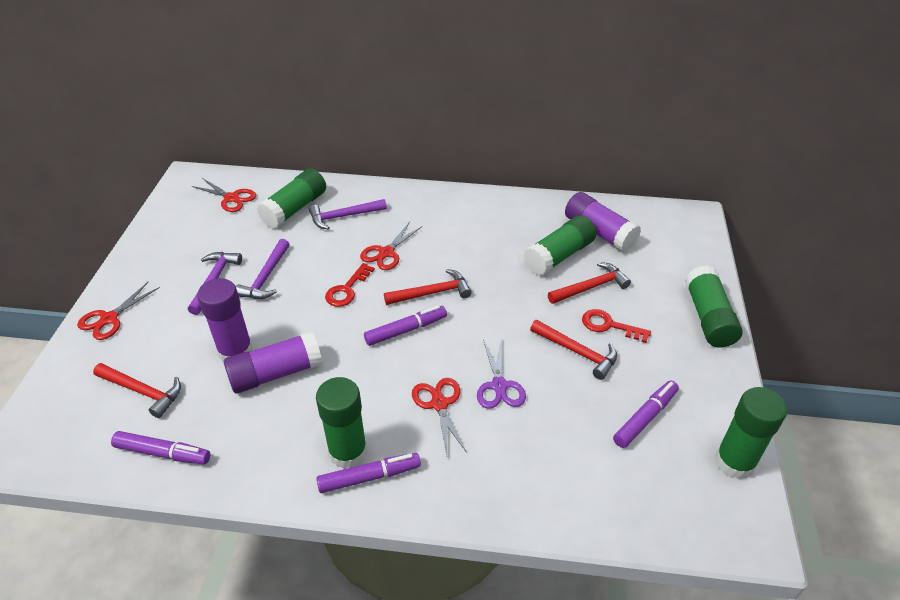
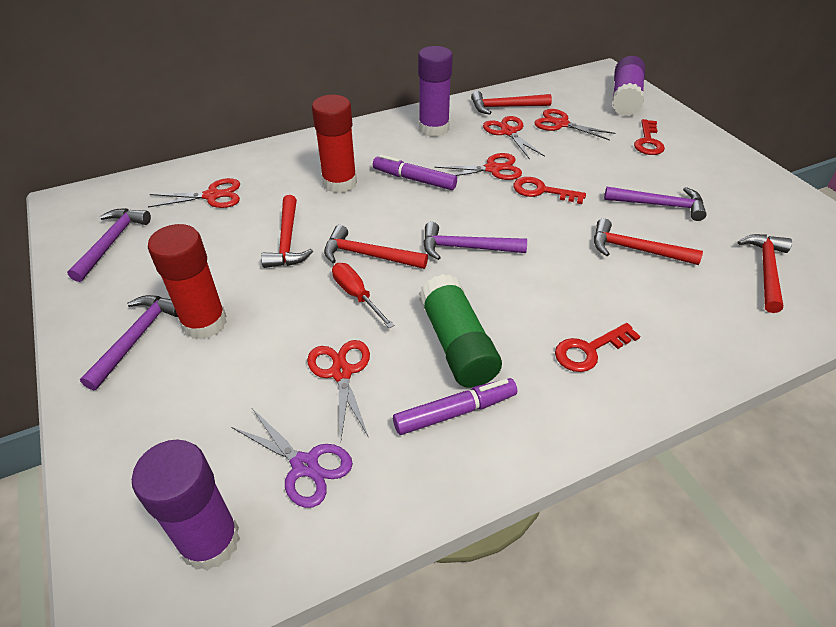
green glue stick: [257,169,326,228] [316,377,367,469] [523,215,597,276] [685,265,743,348] [715,387,787,480] = 5 -> [419,274,502,388] = 1
purple hammer: [188,252,242,315] [236,239,290,299] [309,199,387,229] = 3 -> [67,208,151,282] [80,295,178,390] [423,222,527,260] [604,187,707,221] = 4
purple marker: [111,431,210,464] [316,453,421,493] [364,305,447,346] [613,380,679,448] = 4 -> [373,155,457,190] [393,378,517,435] = 2
red glue stick: none = 0 -> [148,224,227,340] [312,95,357,193] = 2
red hammer: [93,363,181,418] [384,269,472,305] [530,320,617,380] [548,262,631,304] = 4 -> [261,195,313,268] [324,225,428,269] [471,91,552,115] [594,219,703,265] [738,234,792,313] = 5
red key: [325,263,375,307] [582,309,651,343] = 2 -> [513,177,586,204] [555,323,640,372] [634,119,665,155] = 3
red scissors: [77,282,160,340] [192,178,256,212] [360,222,423,270] [412,378,467,455] = 4 -> [148,178,240,208] [307,340,370,439] [435,153,522,180] [483,116,545,160] [534,109,615,141] = 5
red screwdriver: none = 0 -> [332,263,394,328] = 1

